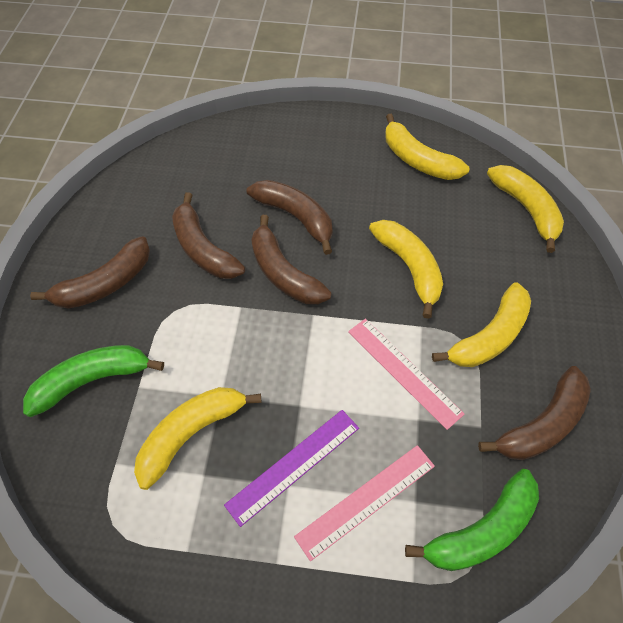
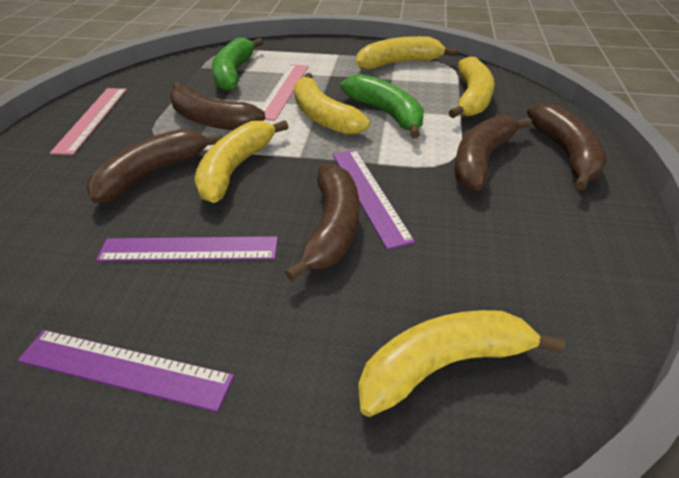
purple ruler: [224,410,359,527] = 1 -> [17,330,234,412] [96,236,278,262] [333,149,415,250] = 3

